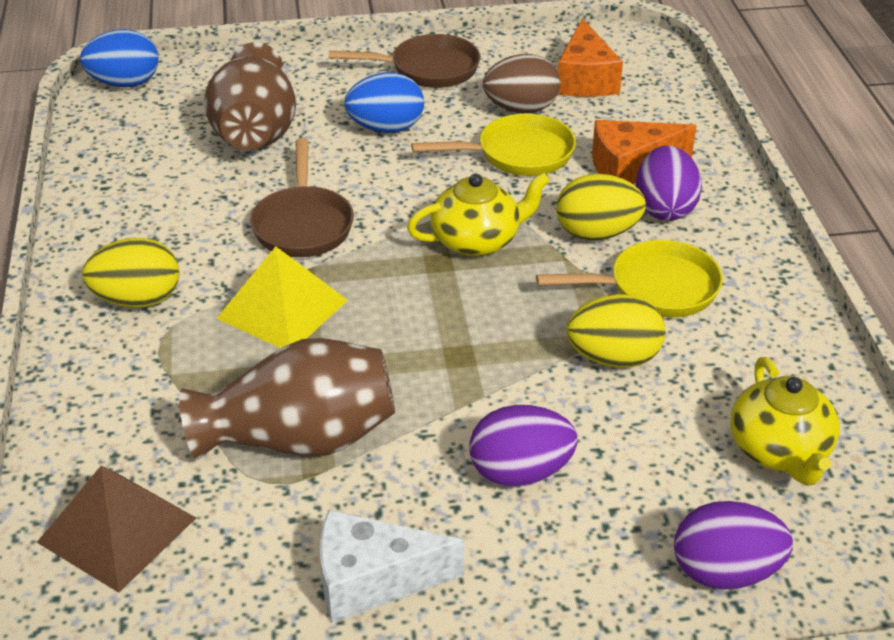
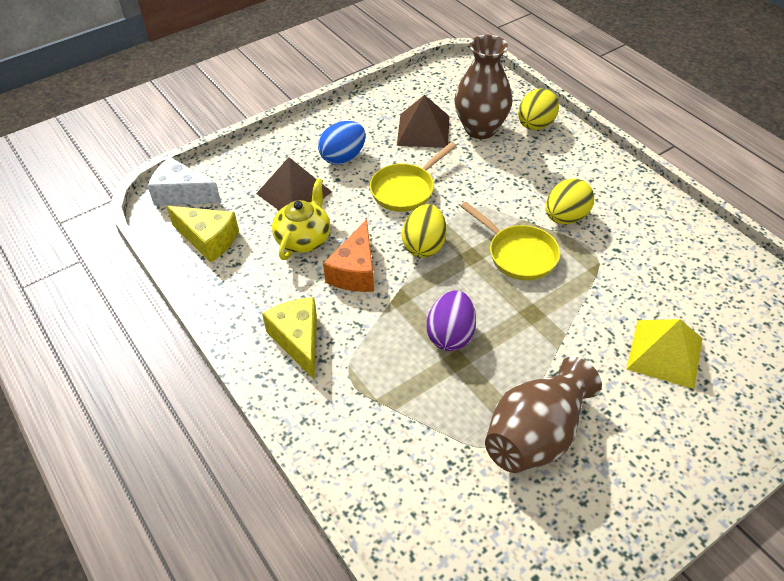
blue egg: [80,29,159,87] [344,72,424,133] = 2 -> [318,121,366,165] = 1
brown egg: [483,54,560,113] = 1 -> none = 0
brown pan: [250,138,354,257] [329,34,480,88] = 2 -> none = 0
brown pyramid: [37,466,196,593] = 1 -> [256,157,332,210] [397,95,450,148] = 2
orange cheese: [558,18,623,97] [592,120,696,184] = 2 -> [323,219,374,292] = 1
purple egg: [470,405,577,487] [636,145,702,221] [674,501,793,590] = 3 -> [427,290,476,351] = 1
yellow cheese: none = 0 -> [166,206,239,263] [262,297,317,379] = 2
yellow teapot: [407,172,550,257] [731,357,840,486] = 2 -> [272,178,331,260] = 1

